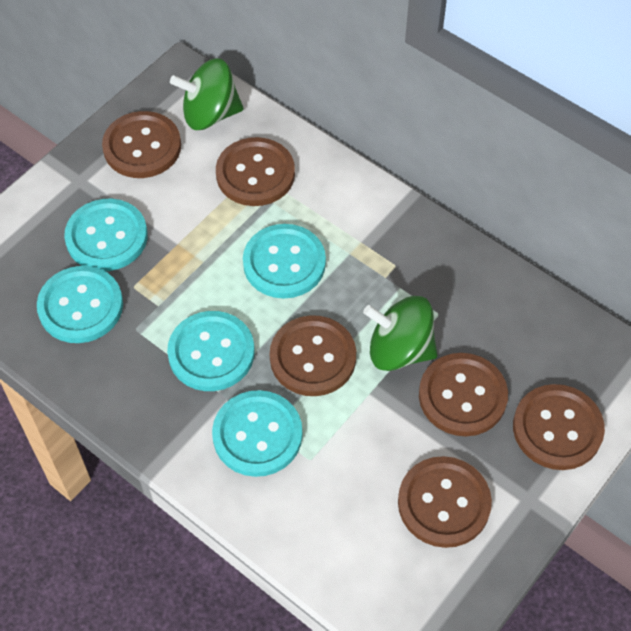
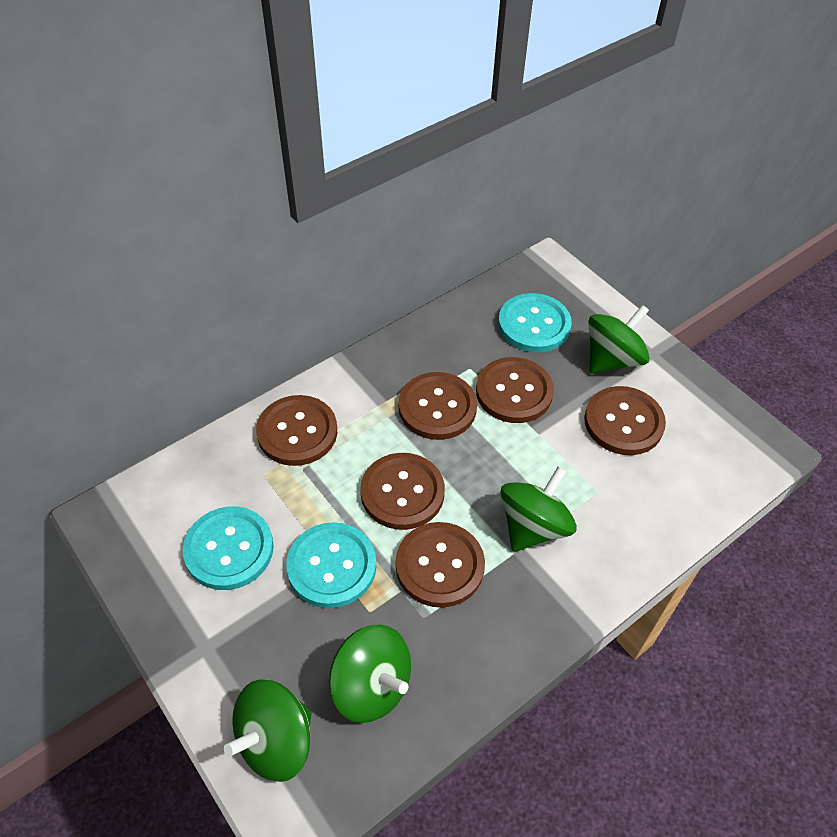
green spinning top: [170,58,244,130] [363,296,437,371] = 2 -> [224,679,312,782] [329,625,411,723] [500,466,577,552] [588,305,649,374] = 4
turquoise button: [37,266,123,343] [64,199,148,271] [167,311,255,391] [212,390,303,477] [243,224,326,299] = 5 -> [183,506,274,590] [286,522,376,608] [498,293,572,353] = 3

